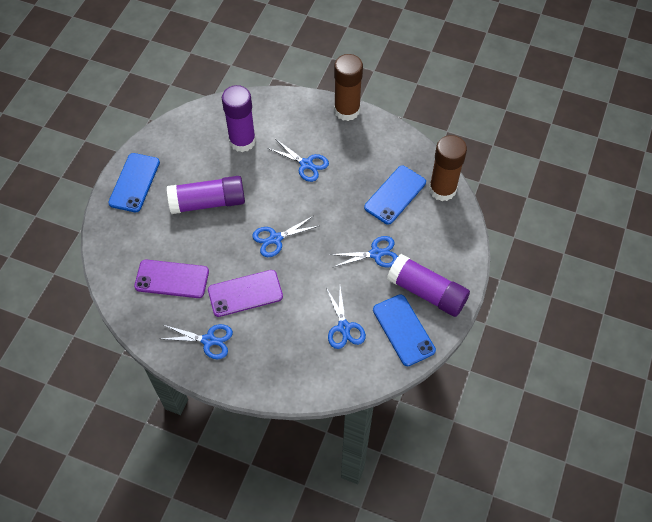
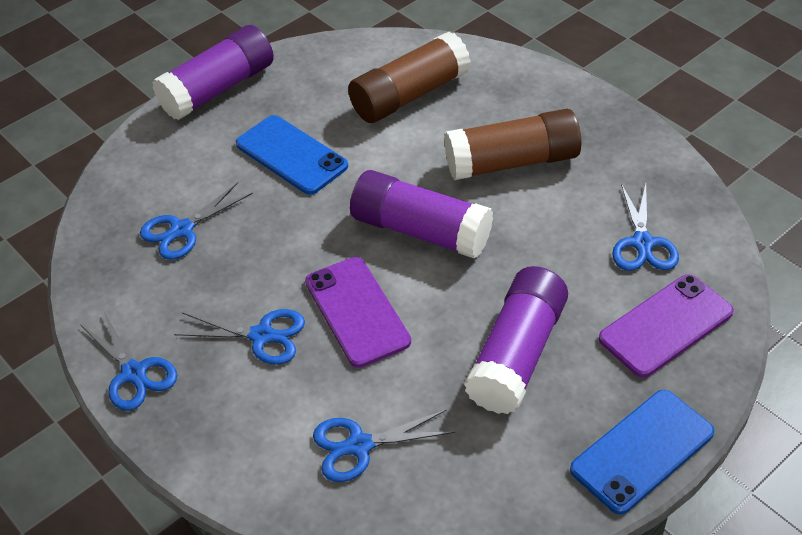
blue phone: [108,153,160,212] [364,165,426,225] [373,294,436,366] = 3 -> [236,115,348,195] [570,390,714,515] = 2

